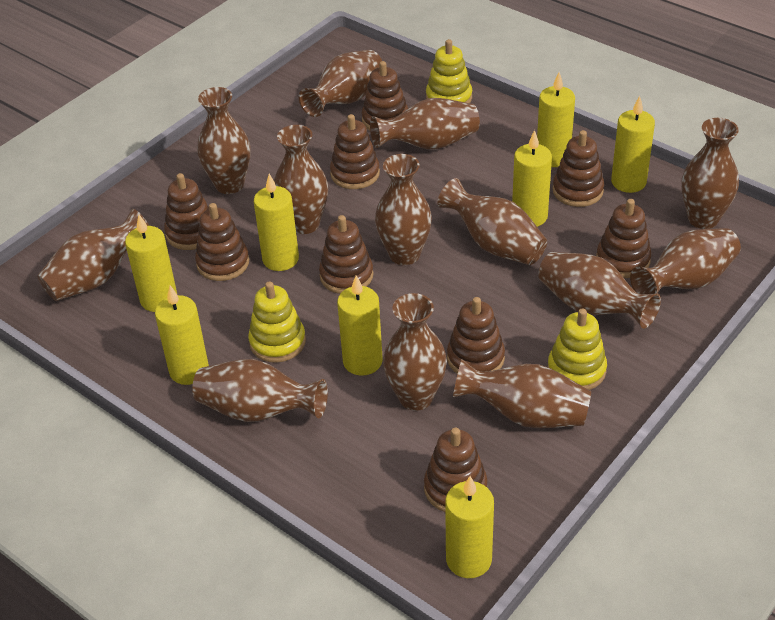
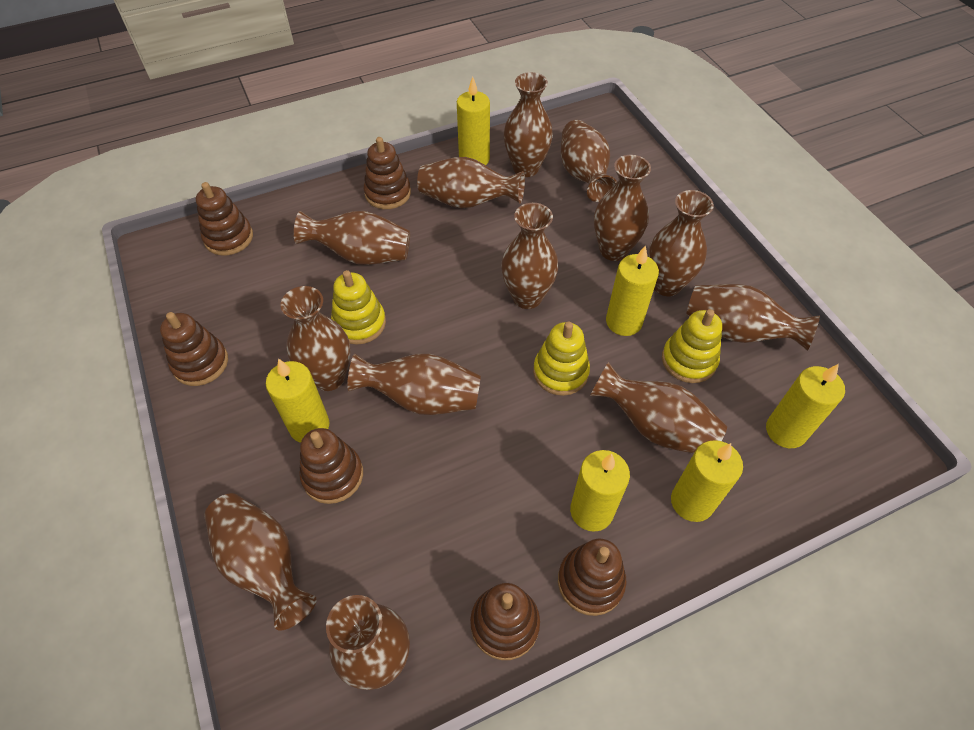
brown stacking toy: [164,173,209,250] [195,203,249,281] [319,215,374,294] [330,114,380,189] [362,61,408,130] [424,428,488,512] [447,297,505,374] [552,130,604,207] [596,199,652,278] = 9 -> [160,312,228,386] [196,182,253,256] [299,428,363,504] [364,137,411,209] [470,583,540,660] [558,539,626,616] = 6
yellow candle: [125,215,177,312] [155,285,209,385] [254,174,299,271] [337,275,383,376] [445,476,494,578] [512,130,552,227] [537,72,575,167] [611,96,655,193] = 8 -> [266,359,329,443] [457,77,490,165] [570,450,630,532] [606,246,659,336] [671,440,743,522] [766,364,845,448] = 6

